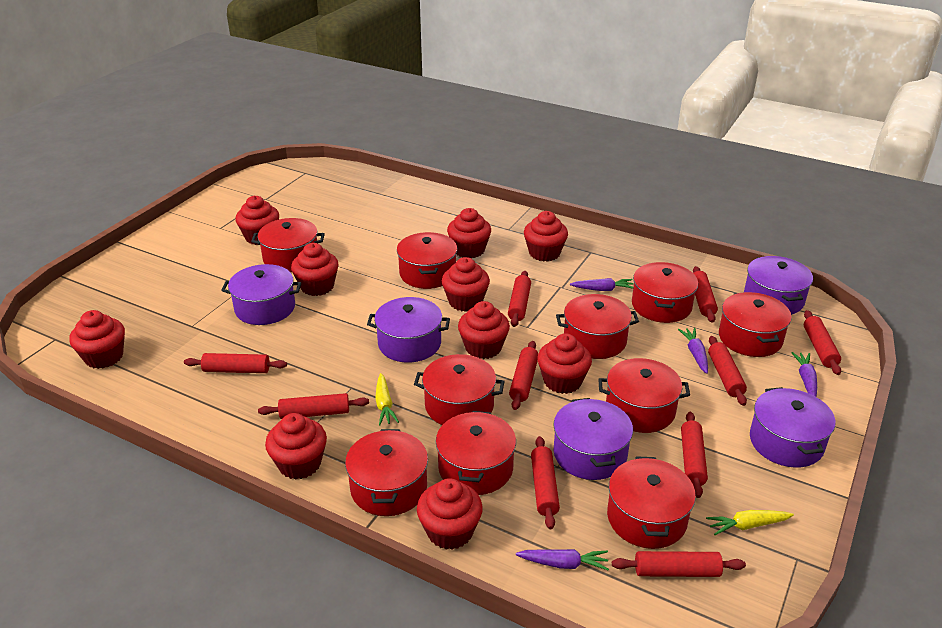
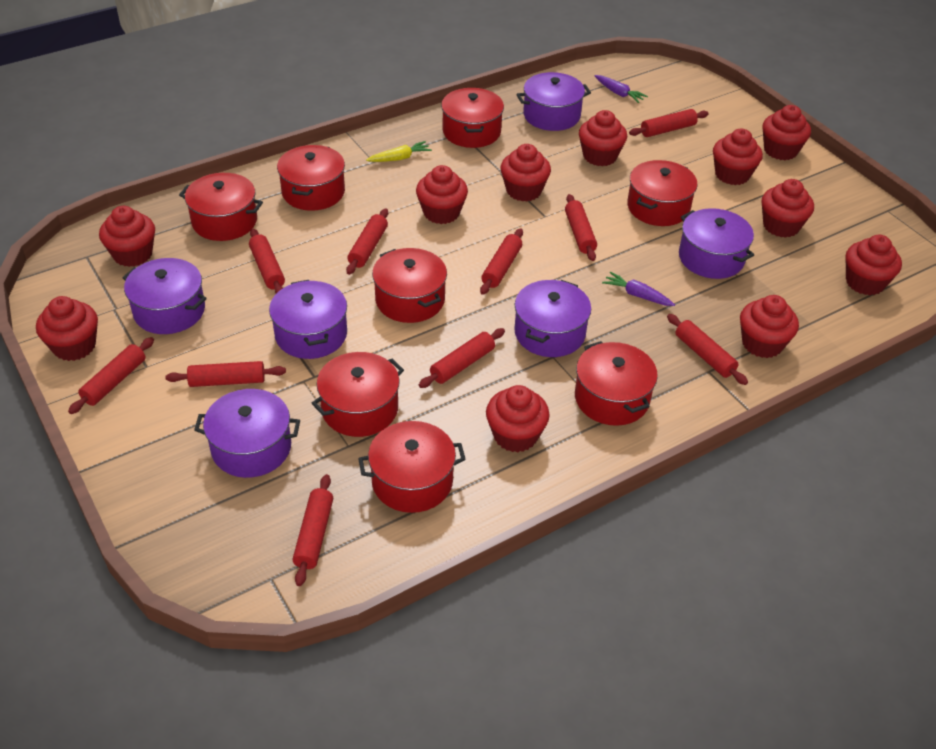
purple carrot: [516,549,609,570] [570,278,634,291] [678,328,708,374] [791,352,817,397] = 4 -> [595,75,648,103] [602,272,675,306] = 2
purple pot: [221,264,301,325] [367,297,450,362] [553,398,633,480] [744,256,813,315] [750,387,835,468] = 5 -> [123,258,207,334] [194,389,300,478] [269,280,347,359] [514,280,591,357] [517,72,591,131] [679,208,754,279] = 6
red cupcake: [69,310,125,369] [235,196,279,245] [265,413,327,480] [291,243,339,296] [417,478,483,550] [442,257,490,312] [447,208,491,258] [458,301,510,359] [524,211,568,262] [537,333,592,394] = 10 -> [36,296,98,361] [99,206,155,267] [416,165,468,224] [486,385,550,452] [501,144,551,202] [579,110,627,166] [713,129,763,185] [740,295,799,358] [762,179,814,238] [763,105,811,160] [846,235,902,295] = 11
red pot: [251,218,325,272] [345,429,428,516] [397,232,457,289] [414,354,505,425] [436,411,516,495] [556,294,639,359] [598,358,690,433] [607,456,696,549] [632,262,698,323] [719,292,792,357] = 10 -> [179,173,263,241] [277,145,345,211] [312,352,404,437] [358,421,466,513] [372,248,447,323] [441,88,504,148] [575,341,658,426] [627,160,697,226] = 8
yellow carrot: [375,373,399,425] [706,510,794,535] = 2 -> [366,141,432,162] = 1

